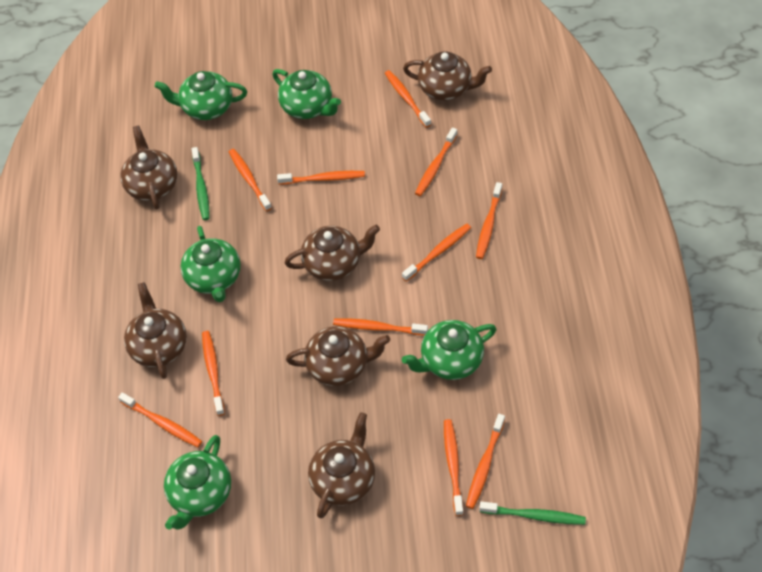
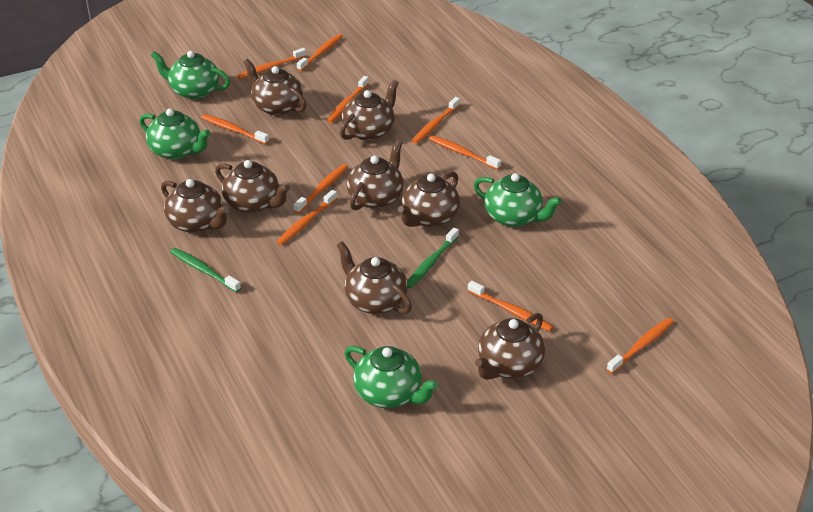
brown teapot: [120,126,177,209] [124,282,187,379] [285,225,380,281] [286,326,390,386] [308,412,375,518] [403,51,492,101] = 6 -> [161,179,229,233] [215,160,290,213] [243,59,306,116] [337,242,412,314] [340,80,399,141] [347,140,404,211] [398,172,460,227] [475,313,545,380] = 8
green teapot: [154,71,247,120] [164,435,231,530] [181,226,241,302] [273,69,341,119] [402,320,496,380] = 5 -> [140,108,210,160] [151,51,230,99] [344,346,439,408] [474,173,562,227] = 4
orange toothbrush: [118,392,202,447] [202,331,225,416] [229,149,272,211] [277,171,365,185] [333,318,428,335] [385,70,431,128] [402,224,471,282] [415,128,458,196] [444,419,464,516] [466,414,505,509] [476,182,502,259] = 11 -> [201,114,269,144] [237,48,306,79] [277,190,337,245] [293,164,348,214] [297,34,343,71] [327,76,369,123] [412,97,460,144] [429,135,501,170] [468,281,553,332] [607,318,674,374] = 10

